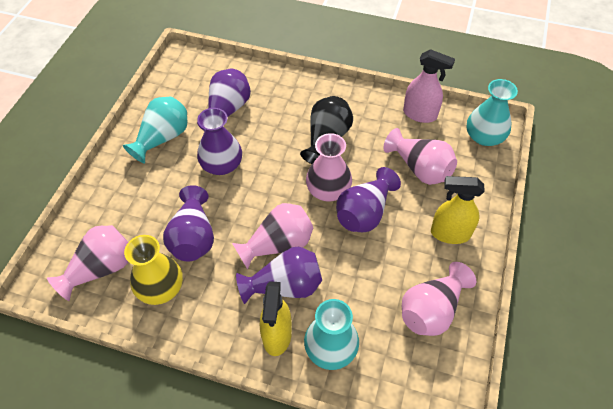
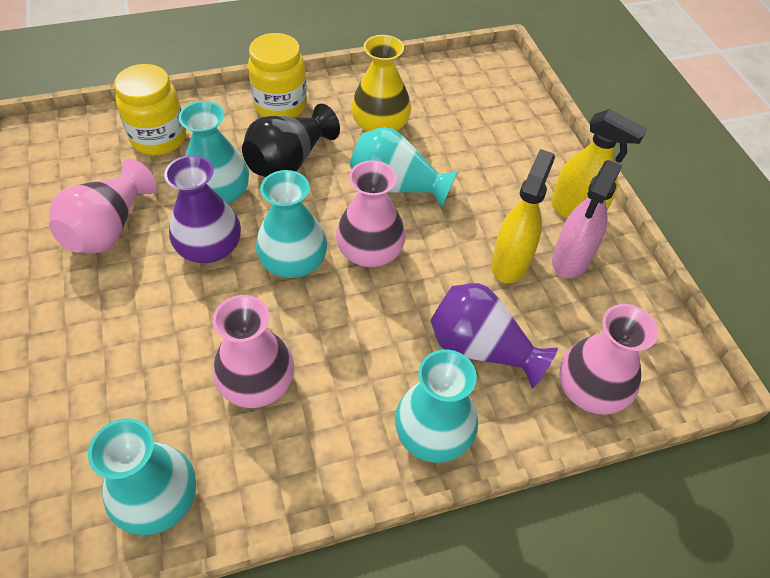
pink vase: [47,225,128,301] [232,203,313,269] [306,133,352,202] [383,128,457,185] [401,262,476,336] = 5 -> [49,159,156,253] [213,295,294,408] [336,160,406,267] [559,304,658,415] = 4
purple vase: [163,185,214,262] [197,68,251,131] [197,108,242,175] [236,247,322,304] [336,167,401,232] = 5 -> [164,155,241,263] [431,283,558,388] = 2
turquoise vase: [123,96,187,164] [304,299,359,370] [466,79,518,146] = 3 -> [88,418,196,535] [178,101,249,204] [256,170,327,278] [350,127,458,208] [395,349,478,463] = 5
yellow jar: none = 0 -> [114,64,186,155] [248,33,307,117] = 2

